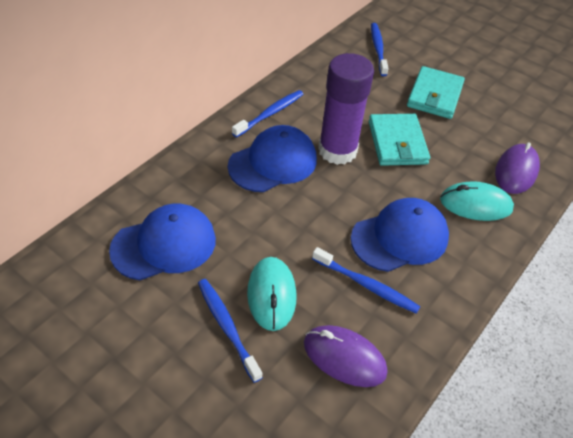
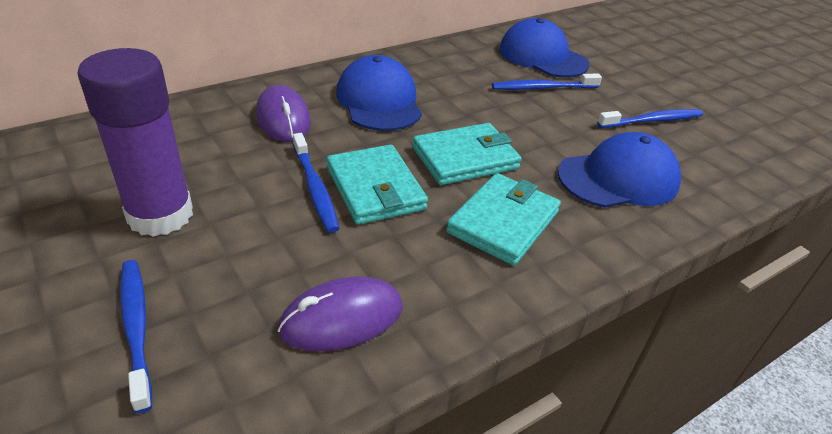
turquoise mouse: [247,257,296,331] [440,181,514,221] = 2 -> none = 0
turquoise wallet: [369,114,430,166] [407,66,465,119] = 2 -> [326,145,428,225] [412,123,522,185] [446,173,561,265] = 3

